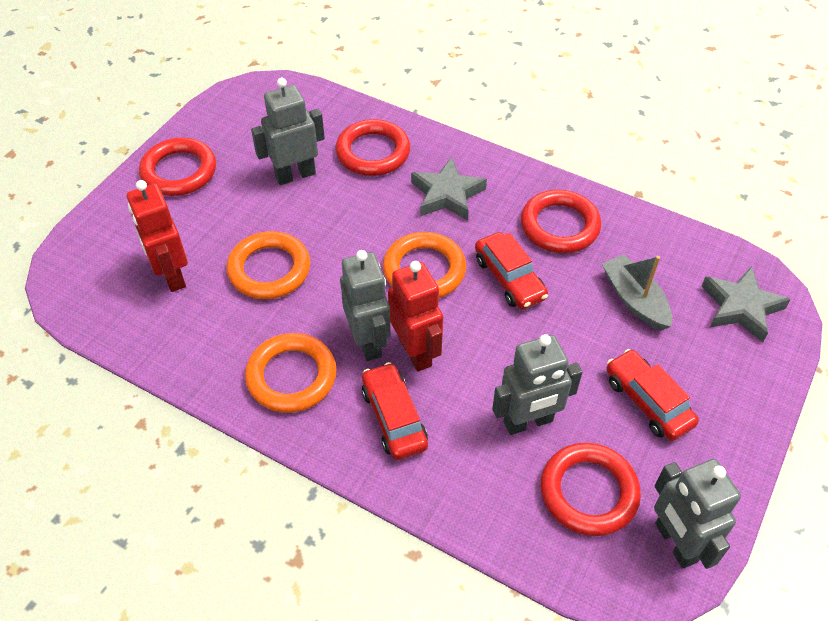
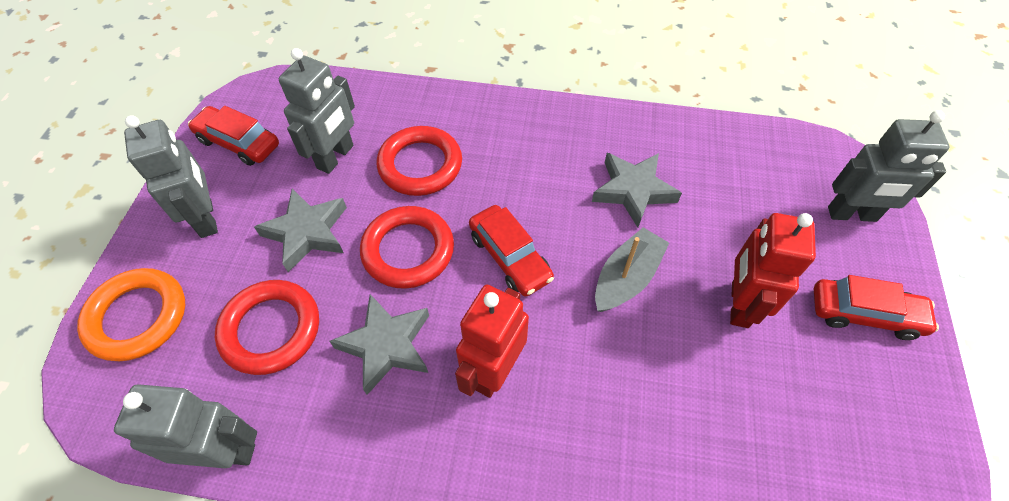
grey star: [411,157,487,221] [702,266,791,342] = 2 -> [254,189,347,272] [329,294,429,395] [592,153,682,228] = 3
orange ring: [226,231,310,299] [245,333,337,413] [383,232,466,298] = 3 -> [77,268,185,361] = 1
red ring: [139,137,216,196] [335,119,410,176] [521,190,601,253] [541,442,641,536] = 4 -> [215,280,319,375] [360,206,454,289] [377,126,462,196] = 3

